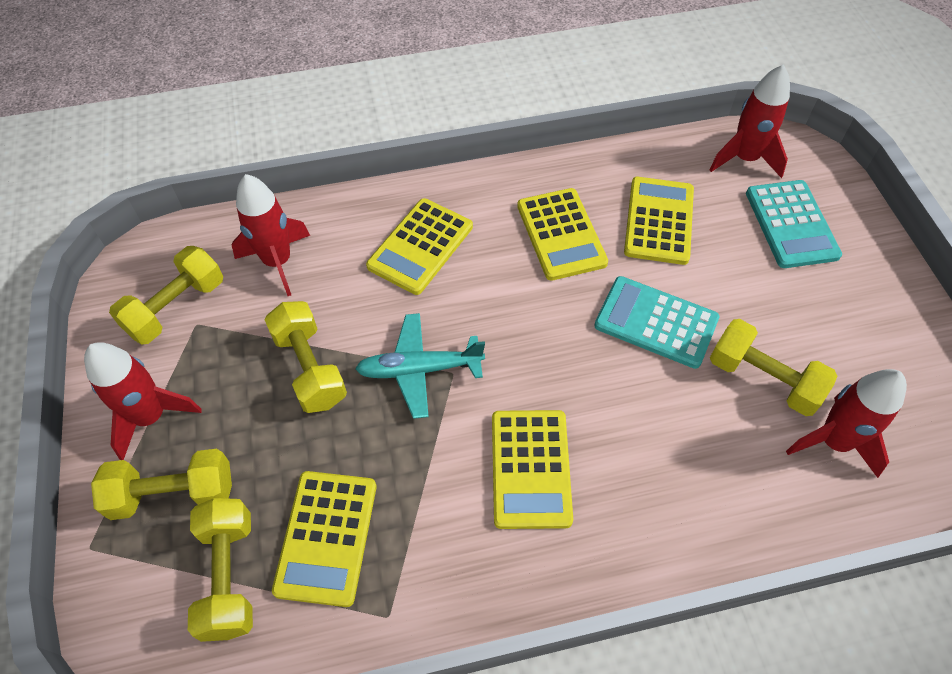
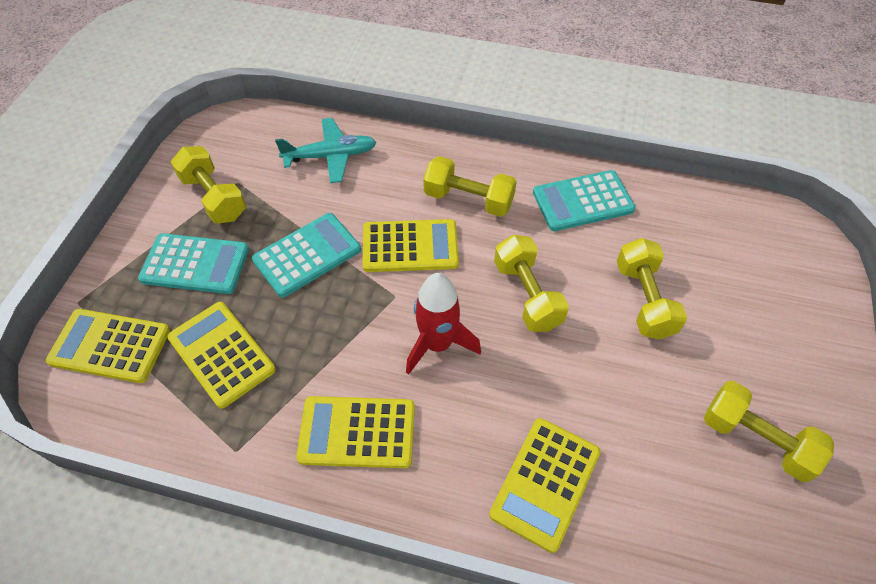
red rocket: [84,342,202,460] [232,174,310,296] [709,64,790,178] [786,369,907,478] = 4 -> [406,273,481,375] = 1
turquoise calculator: [594,276,719,369] [746,180,842,268] = 2 -> [138,233,249,294] [252,213,361,297] [533,170,636,231] = 3

